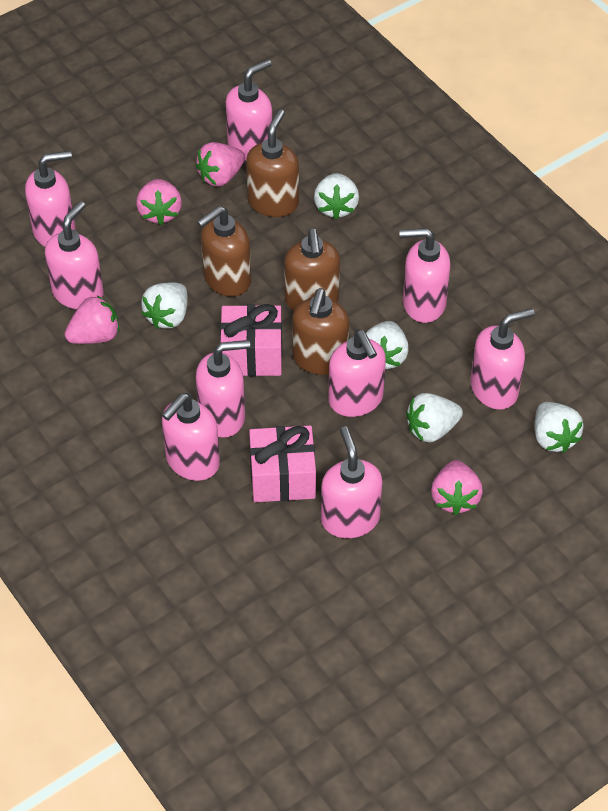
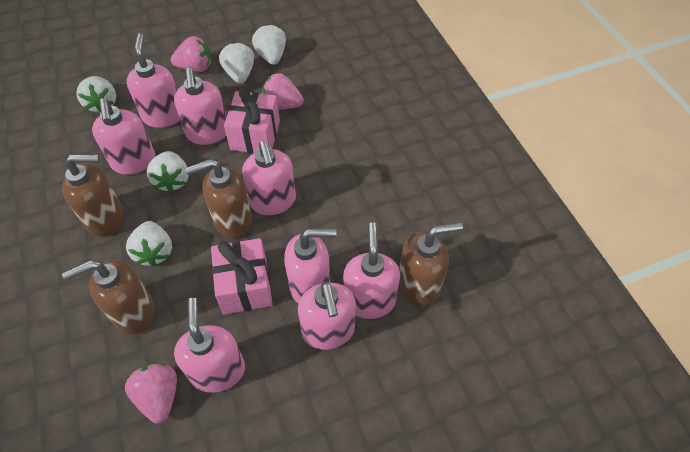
pink soap dispenser: [25,151,76,247] [45,201,104,309] [162,393,220,481] [196,340,250,438] [226,59,272,161] [321,426,382,538] [328,330,386,417] [399,228,450,323] [470,308,535,410] = 9 -> [92,98,155,175] [126,34,180,128] [174,68,227,145] [174,298,245,393] [242,141,296,215] [284,228,337,304] [298,282,356,350] [343,222,400,319] = 8
pink strawberry: [65,296,120,344] [136,179,182,225] [196,142,245,187] [431,460,483,515] = 4 -> [125,363,177,424] [171,36,212,72] [262,73,304,110] = 3

